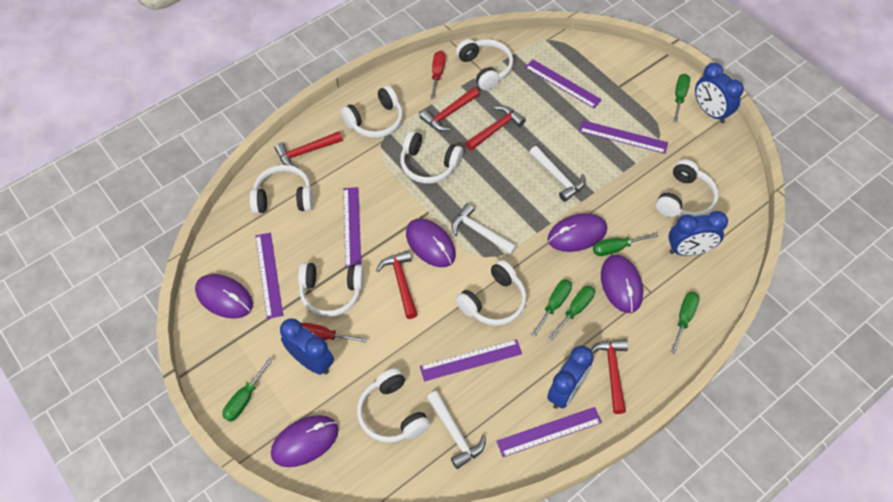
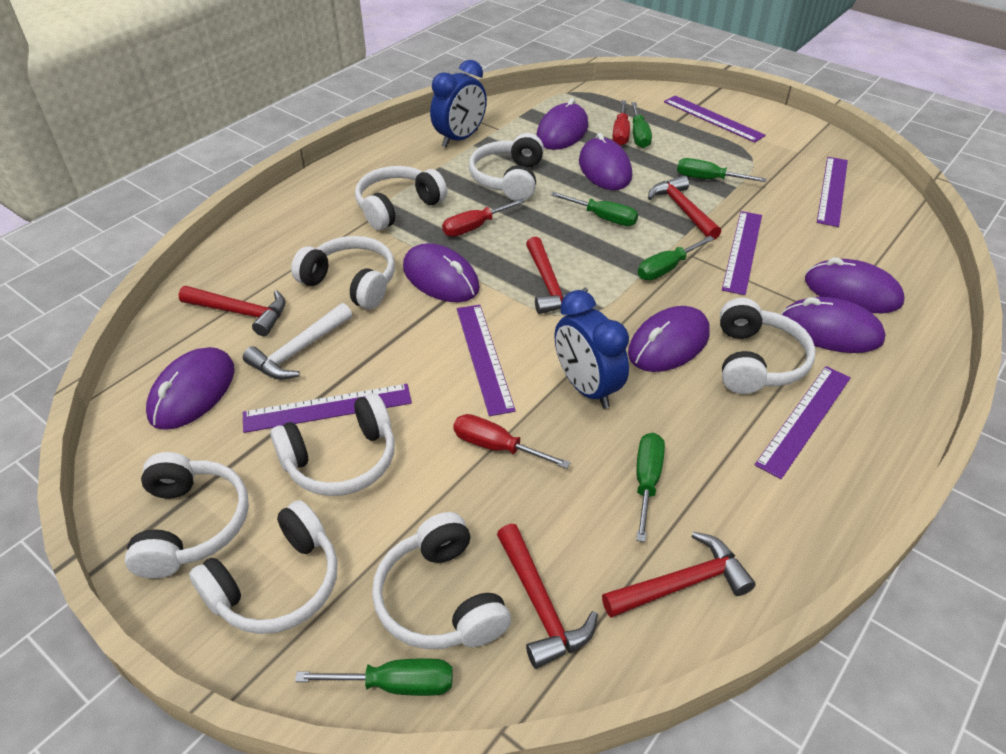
blue clock: [280,318,334,375] [547,346,594,409] [668,211,728,256] [695,63,744,123] = 4 -> [430,60,487,147] [555,290,629,409] = 2
purple mouse: [195,274,253,319] [271,415,339,467] [406,218,456,267] [548,213,607,252] [601,255,643,313] = 5 -> [146,347,235,430] [403,243,480,302] [536,98,588,150] [579,133,632,190] [628,306,710,372] [781,297,885,353] [805,257,904,313] = 7
red screwdriver: [301,323,367,343] [430,51,446,99] = 2 -> [442,198,525,237] [453,414,571,469] [613,100,630,146] = 3
white hammer: [427,391,486,469] [452,203,517,255] [529,146,585,202] = 3 -> [243,303,352,380] = 1

